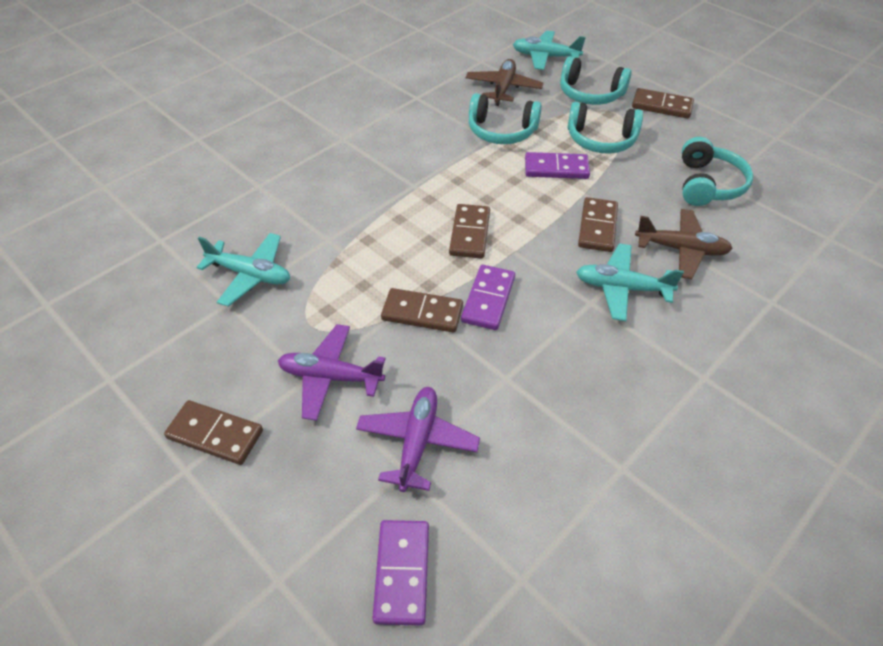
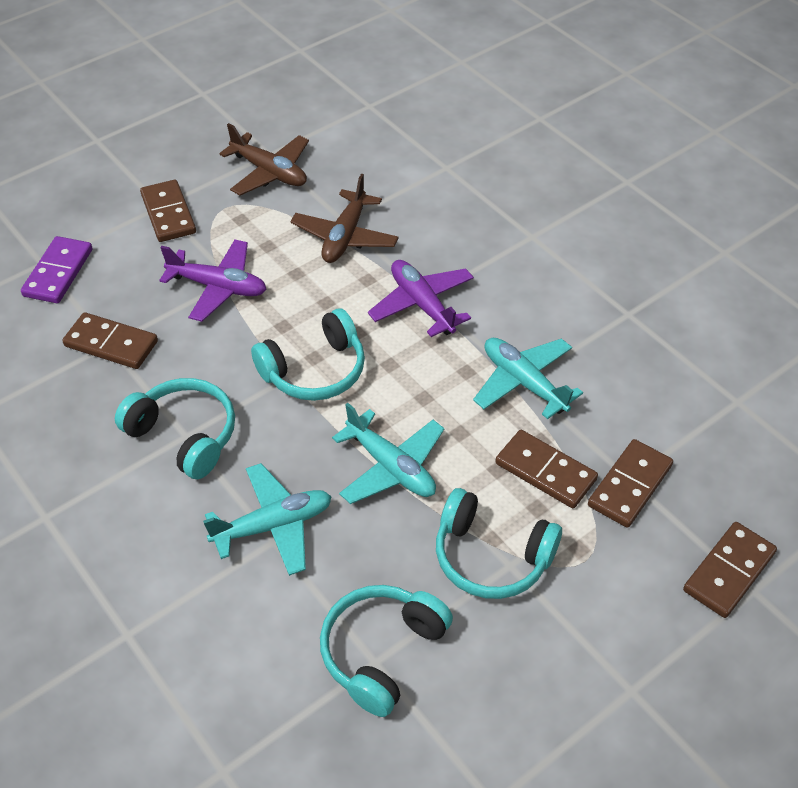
purple domino: [372,520,429,626] [461,265,515,330] [525,152,590,179] = 3 -> [21,236,93,303] = 1

